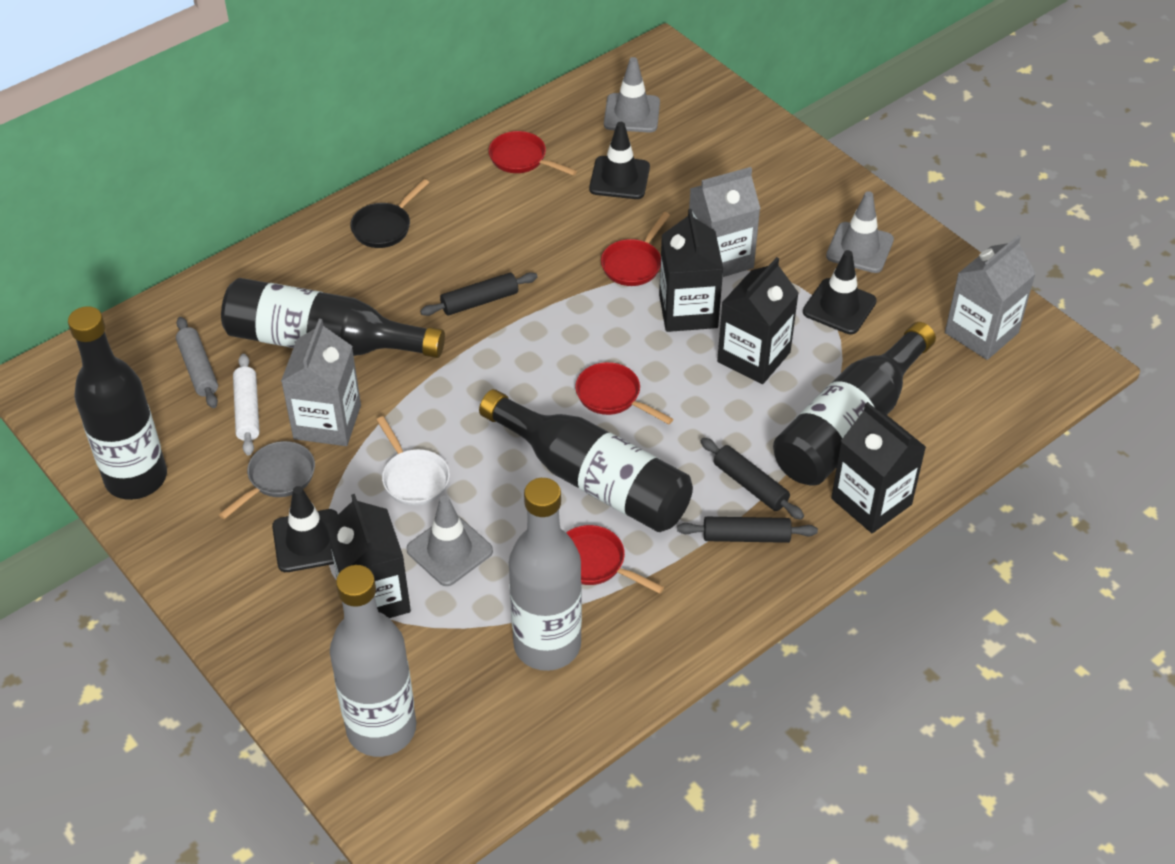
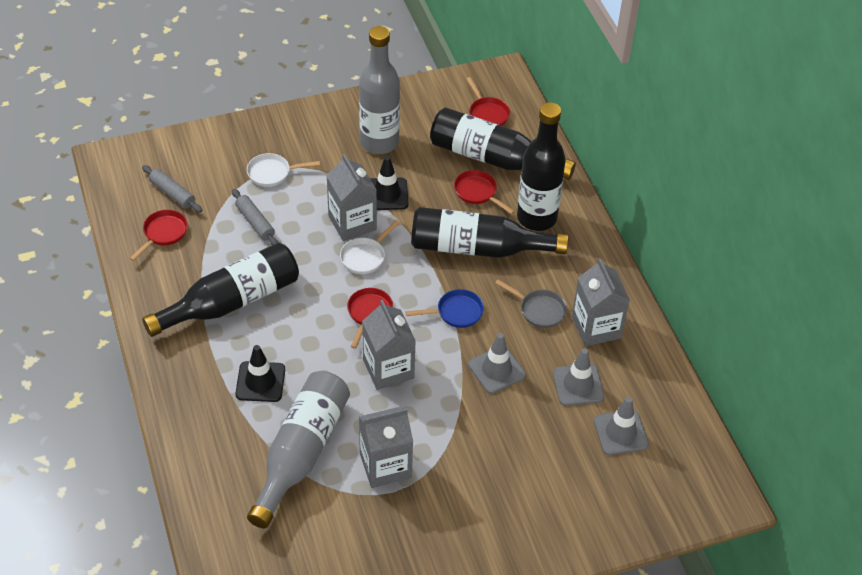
black carton: [326,494,411,618] [659,209,723,332] [717,257,799,384] [831,402,926,533] = 4 -> none = 0
black pan: [350,179,429,248] = 1 -> none = 0
black rolling pin: [420,272,538,316] [677,517,818,543] [700,438,804,520] = 3 -> none = 0
black traffic cone: [272,486,338,572] [589,122,650,199] [803,250,877,334] = 3 -> [236,345,285,402] [371,156,409,210] = 2
blue pan: none = 0 -> [406,289,484,328] = 1
grey carton: [281,319,361,446] [689,167,761,277] [945,235,1036,360] = 3 -> [327,154,377,241] [359,406,413,488] [362,300,416,390] [572,258,630,346] = 4
grey rolling pin: [176,317,218,408] = 1 -> [142,165,202,213] [232,189,278,245] = 2
white pan: [377,416,450,506] = 1 -> [247,153,320,187] [340,220,399,274] = 2
white rolling pin: [233,354,260,456] = 1 -> none = 0

